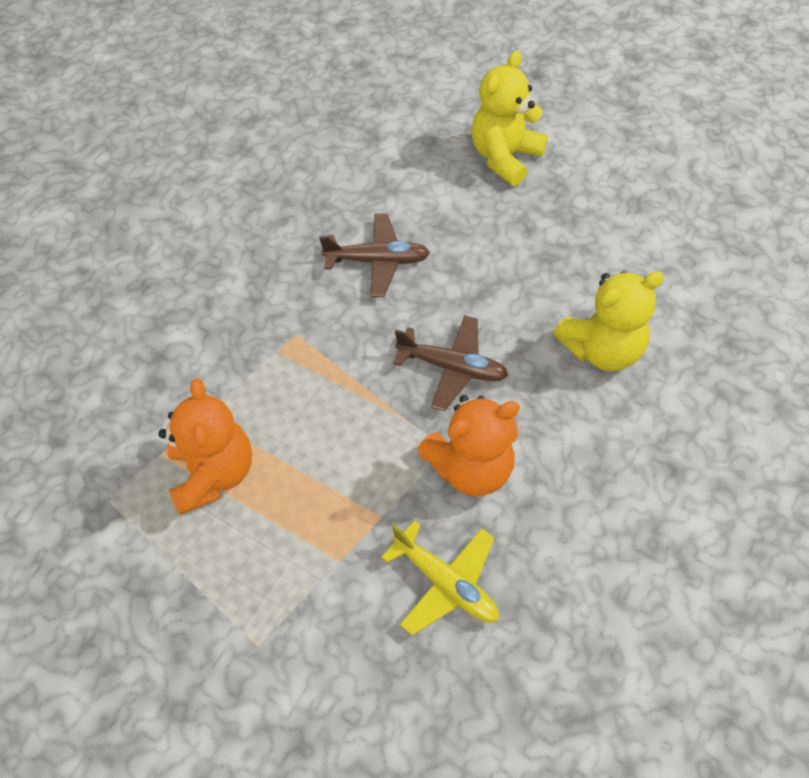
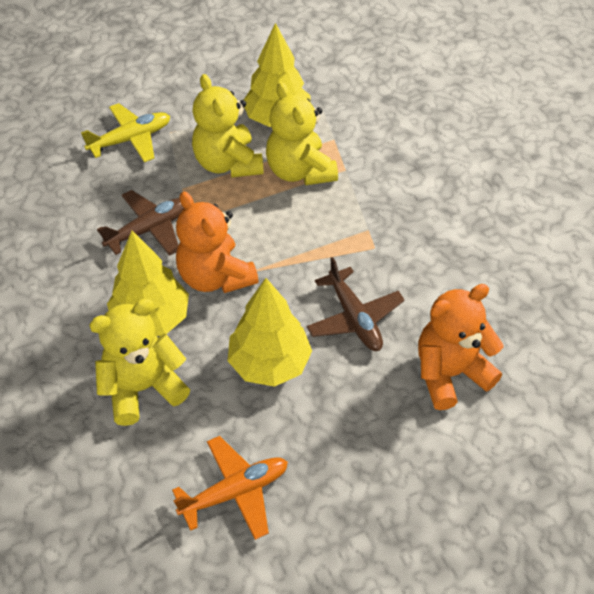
orange plane: none = 0 -> [172,436,288,540] = 1
yellow teddy bear: [471,51,548,186] [553,271,664,371] = 2 -> [89,298,190,426] [192,74,264,178] [266,82,338,185] = 3
yellow tree: none = 0 -> [107,231,189,336] [228,278,312,387] [244,23,311,127] = 3

